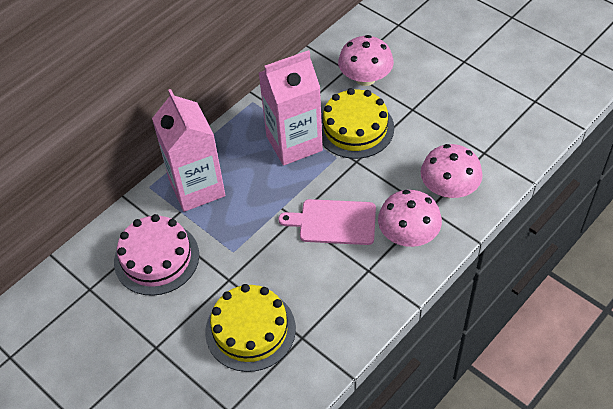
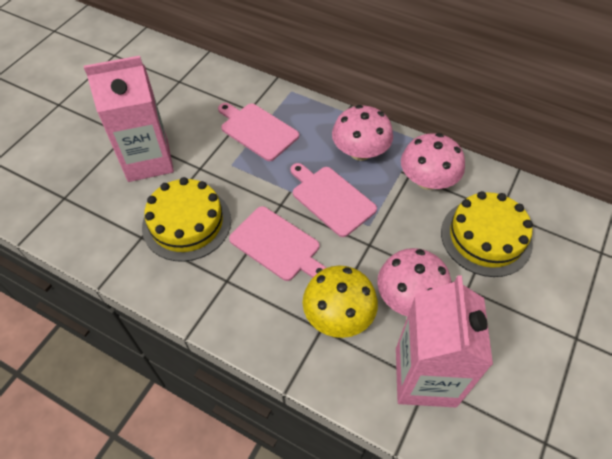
pink cake: [114,214,199,296] = 1 -> none = 0
pink cutting board: [278,199,376,245] = 1 -> [218,103,299,161] [229,206,326,281] [290,163,377,237] = 3
yellow mushroom: none = 0 -> [303,266,378,338] = 1

